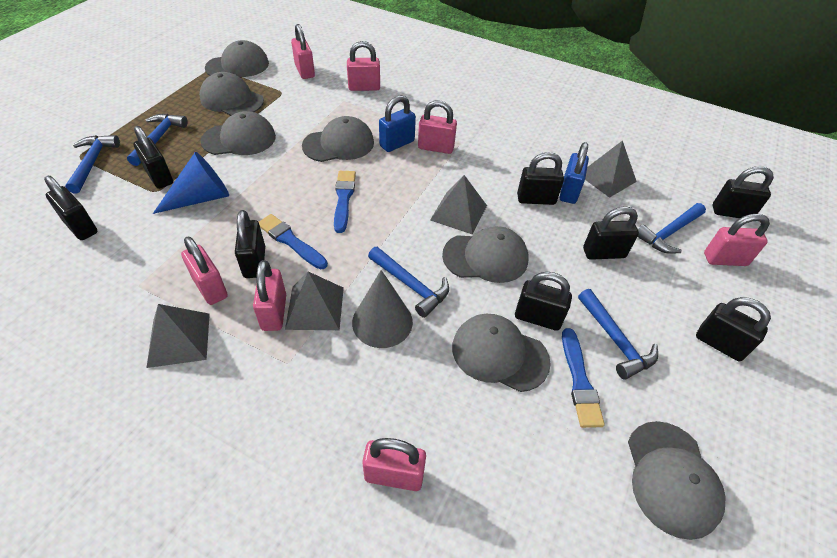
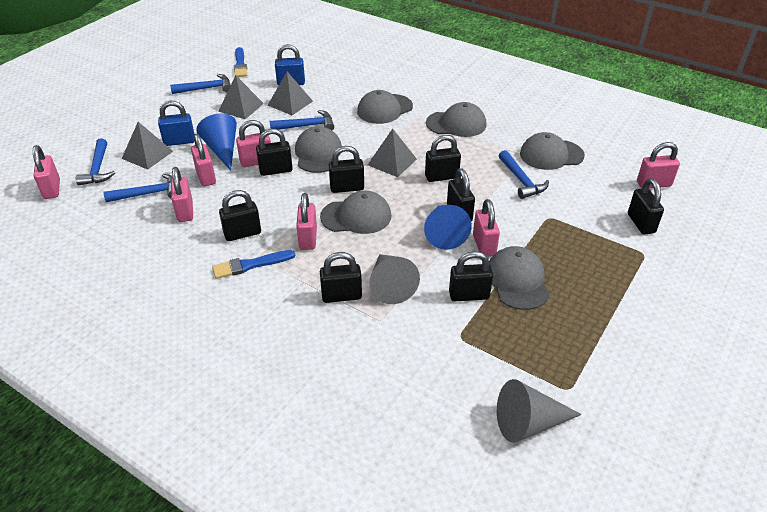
blue brush: [259,214,328,269] [334,171,356,233] [562,328,605,428] = 3 -> [212,250,295,279] [234,47,247,77] = 2
blue cone: [153,152,229,214] = 1 -> [196,113,237,171] [424,205,472,250] = 2
grey cap: [199,72,264,116] [201,111,276,155] [205,40,269,77] [302,116,374,162] [442,226,528,283] [452,314,551,392] [628,421,726,540] = 7 -> [295,126,342,173] [320,191,391,234] [357,90,413,124] [426,102,486,137] [489,246,550,310] [520,132,585,170] = 6
grey cone: [352,270,413,348] = 1 -> [369,254,420,304] [497,379,582,443] = 2

